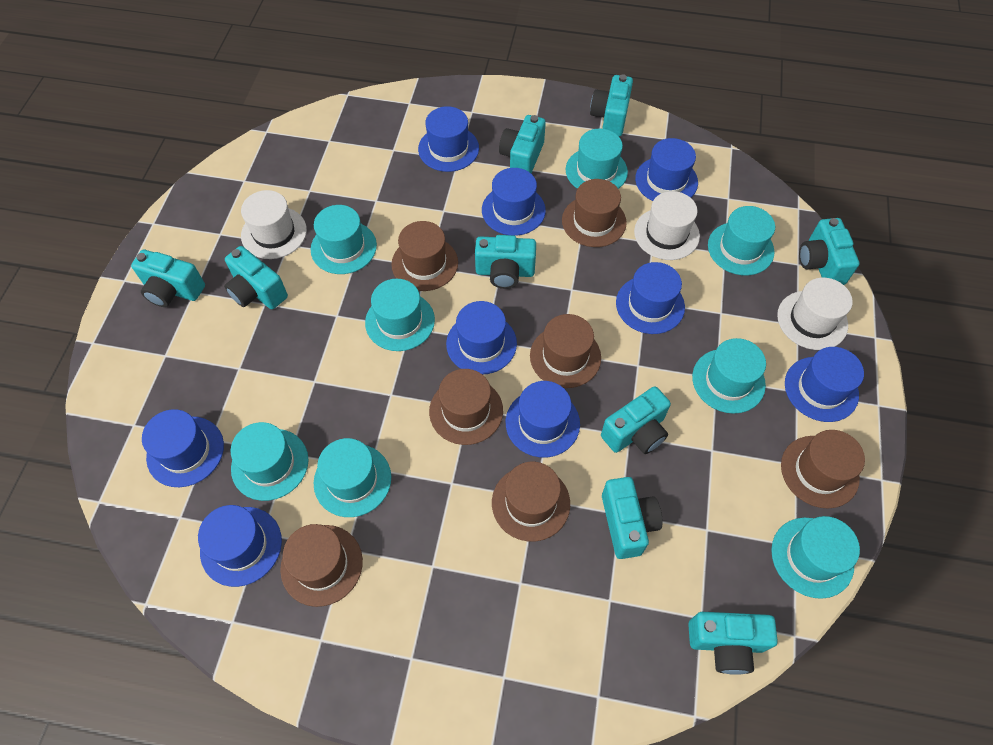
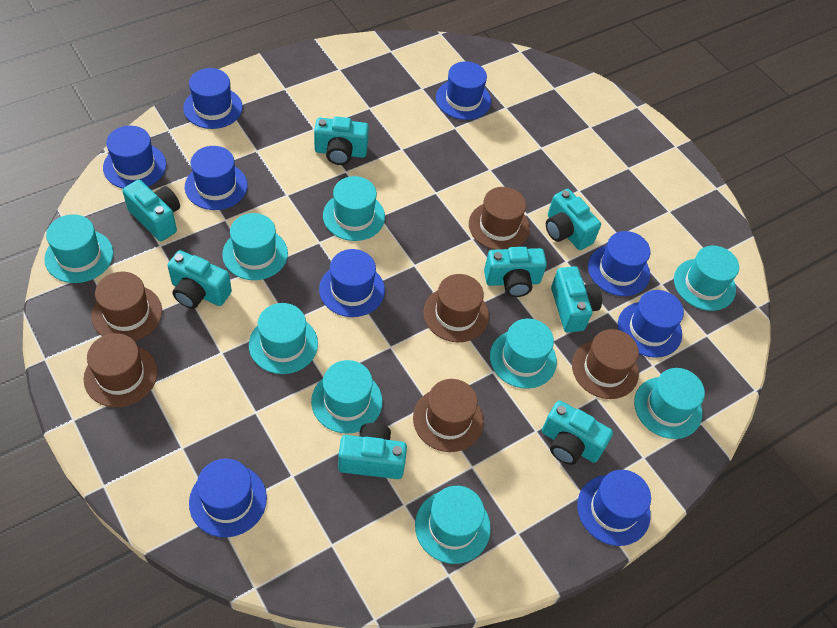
brown hat: [280,524,363,607] [391,221,458,291] [429,369,503,445] [492,462,570,542] [530,314,601,388] [562,179,627,247] [781,430,865,509] = 7 -> [84,333,158,407] [91,272,162,341] [413,379,484,452] [423,274,489,342] [469,187,530,250] [572,329,639,399] = 6
turquoise camera: [131,250,205,307] [224,246,288,309] [475,235,536,289] [499,115,546,173] [590,74,633,137] [601,386,671,454] [602,477,663,559] [688,612,778,675] [799,218,860,285] = 9 -> [123,180,180,241] [167,250,232,309] [314,116,369,165] [338,423,407,479] [484,247,547,297] [542,400,613,465] [546,189,601,250] [551,266,602,333] = 8
turquoise hat: [230,422,308,501] [310,205,377,274] [314,438,391,517] [365,279,435,351] [566,129,628,189] [692,338,766,414] [708,206,775,275] [771,516,860,599] = 8 -> [44,214,113,283] [222,213,288,280] [249,303,318,374] [311,360,383,434] [323,176,385,241] [415,486,491,564] [490,319,557,389] [634,368,705,439] [674,246,739,311] = 9
white hat: [241,190,307,259] [634,191,700,260] [777,278,853,350] = 3 -> none = 0

